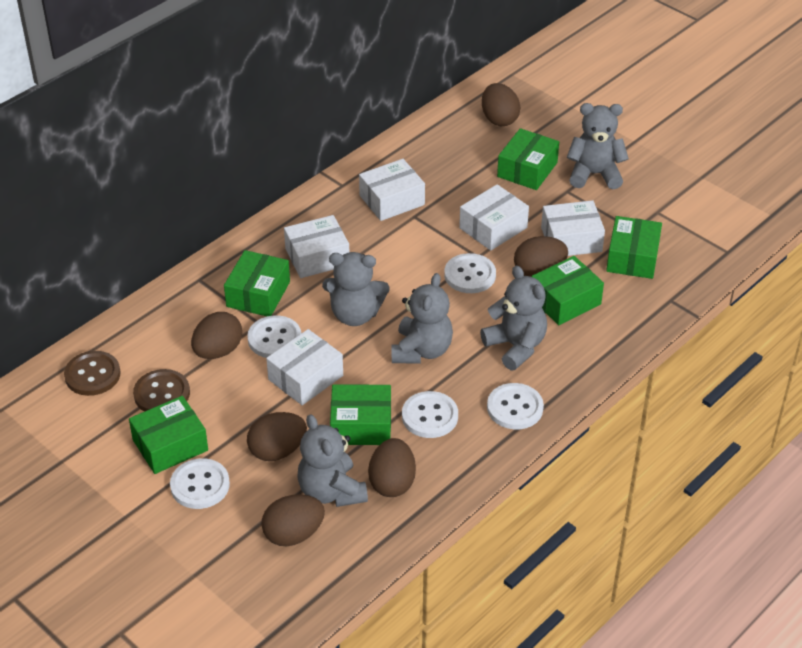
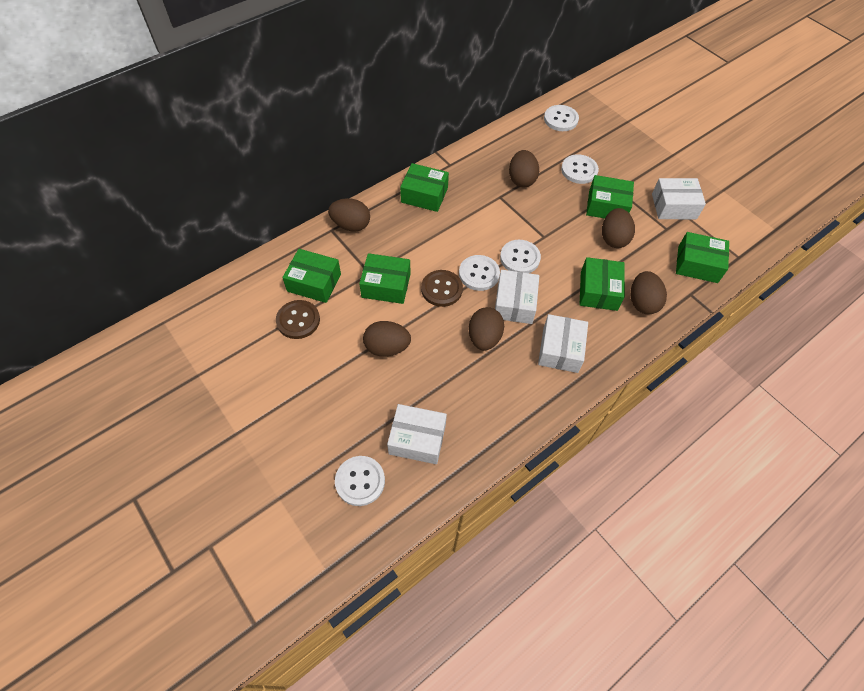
grey teddy bear: [298,414,368,507] [322,252,390,326] [392,273,453,364] [480,266,547,370] [567,103,629,189] = 5 -> none = 0
white box: [266,329,343,405] [284,215,349,278] [359,159,425,221] [459,184,529,251] [541,200,605,256] = 5 -> [387,404,447,464] [495,270,539,324] [538,314,588,373] [652,178,706,219] = 4

